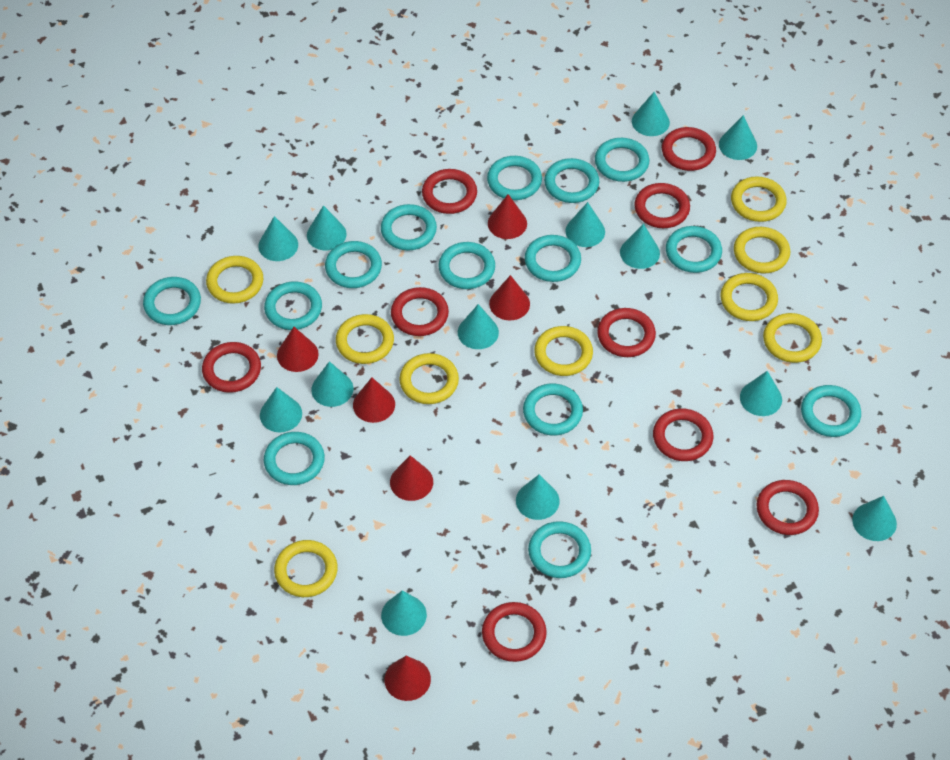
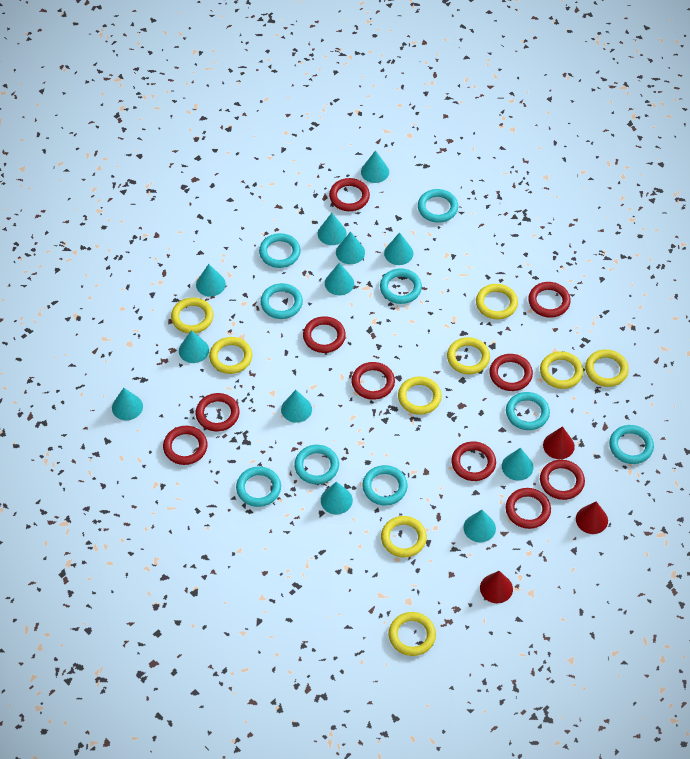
red cone: [277,327,319,372] [353,377,395,423] [384,656,431,701] [390,455,433,501] [488,194,527,239] [489,275,530,320] = 6 -> [480,571,513,603] [543,426,575,459] [576,501,608,534] = 3
red ring: [202,342,261,393] [391,287,449,336] [422,169,477,214] [482,602,547,662] [597,308,656,357] [634,183,690,228] [653,408,713,461] [662,127,716,171] [756,480,819,535] = 9 -> [163,426,208,465] [196,393,239,432] [303,316,346,353] [329,178,370,211] [351,362,395,400] [451,441,496,481] [489,354,533,391] [506,488,551,529] [528,282,571,318] [540,460,585,500] = 10
turquoise cone: [258,216,298,261] [260,387,302,432] [307,205,347,250] [311,361,353,407] [381,590,427,636] [458,304,499,349] [516,475,560,520] [565,202,605,247] [620,224,660,269] [632,92,670,136] [719,115,757,160] [740,371,782,416] [852,496,897,541] = 13 -> [112,388,143,420] [179,330,209,363] [196,264,226,297] [281,390,312,423] [318,213,347,245] [321,482,353,514] [325,263,354,295] [336,231,365,264] [361,150,389,183] [384,232,413,265] [463,510,496,542] [502,448,533,481] = 12
turquoise ring: [143,277,201,325] [264,281,322,330] [264,432,325,485] [325,241,382,288] [381,204,437,250] [439,242,495,289] [487,156,542,200] [523,383,583,436] [525,235,581,282] [528,521,591,578] [544,158,599,203] [595,138,649,182] [666,226,722,273] [801,385,861,437] = 14 -> [236,466,281,507] [259,233,301,268] [261,283,303,319] [294,445,339,484] [362,465,408,505] [380,268,422,304] [418,189,458,223] [506,392,550,430] [609,425,654,464] = 9

